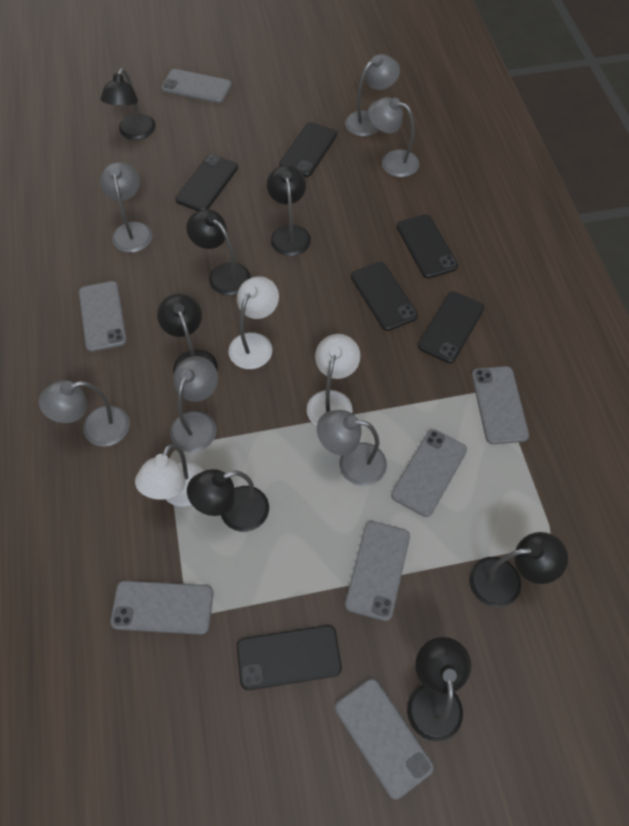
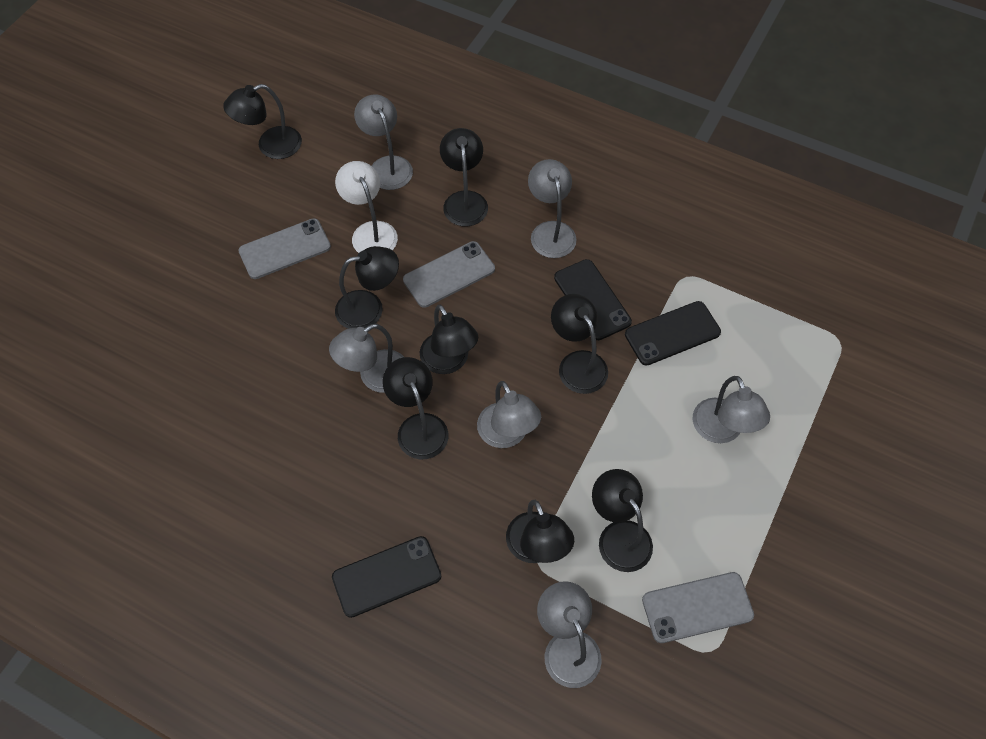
black lamp: [100,68,156,140] [157,294,218,372] [186,209,251,296] [187,469,269,532] [267,165,311,256] [407,637,471,742] [469,532,568,607] = 7 -> [223,84,302,159] [335,246,399,329] [383,357,448,459] [420,305,478,374] [440,128,488,226] [506,500,574,563] [551,294,608,394] [592,469,653,572] = 8
black phone: [175,154,238,211] [237,625,342,690] [279,122,337,177] [351,262,418,331] [397,214,458,278] [418,291,485,363] = 6 -> [332,536,441,618] [554,259,632,340] [625,301,721,366] = 3
grey phone: [79,281,127,352] [110,580,213,635] [161,69,232,103] [335,679,434,799] [345,521,410,621] [391,429,467,517] [472,366,529,444] = 7 -> [238,218,331,279] [403,241,495,308] [642,572,754,643] = 3
white lamp: [135,444,205,506] [228,276,279,369] [307,334,360,426] = 3 -> [335,161,398,253] = 1

